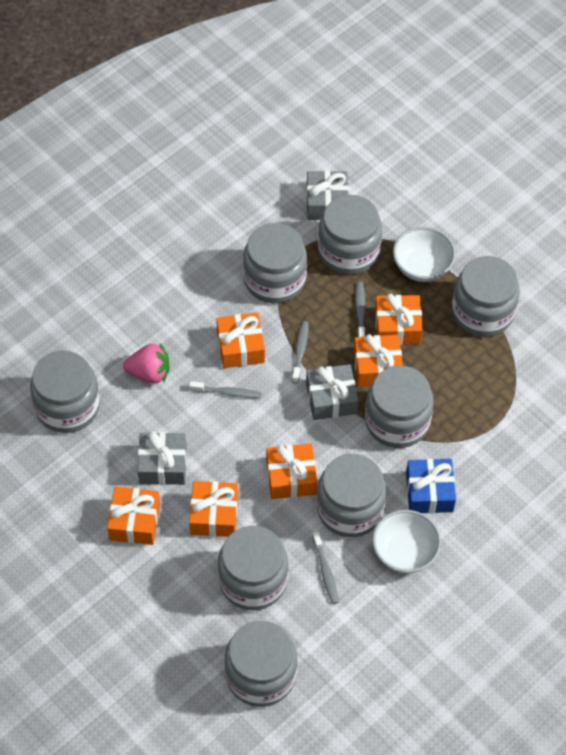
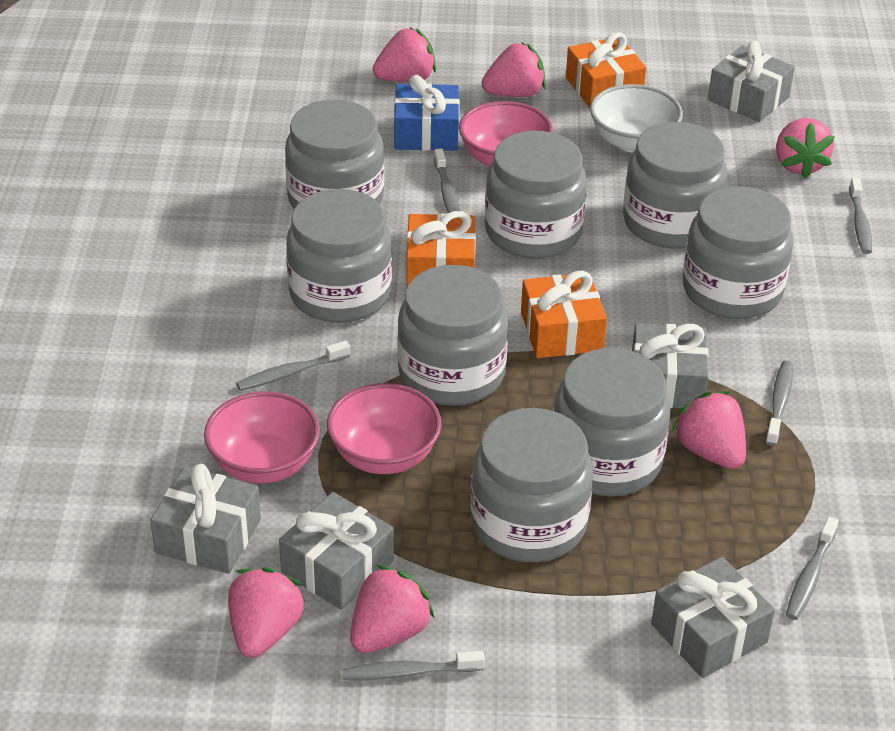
grey gift: [138,431,187,485] [306,171,349,220] [306,364,358,420] = 3 -> [150,464,261,574] [279,492,394,610] [632,323,709,408] [651,557,775,678] [708,41,795,122] = 5
grey toothbrush: [189,381,262,398] [292,321,309,383] [312,531,339,604] [355,281,365,337] = 4 -> [236,341,350,391] [342,651,485,680] [434,148,460,213] [765,361,793,446] [786,516,838,620] [849,178,872,254] = 6
orange gift: [107,487,160,545] [189,481,238,537] [216,312,265,368] [266,444,317,499] [354,334,403,387] [375,293,423,345] = 6 -> [406,211,476,288] [521,271,607,358] [566,32,646,108] = 3
pink bowl: none = 0 -> [204,391,320,483] [327,383,442,474] [459,101,553,166] = 3
pink strawberry: [123,343,169,383] = 1 -> [228,567,305,658] [350,565,434,653] [373,28,436,82] [482,42,546,97] [672,391,746,469] [776,118,835,178] = 6
white bowl: [372,510,441,573] [393,227,456,282] = 2 -> [590,84,683,153] = 1

